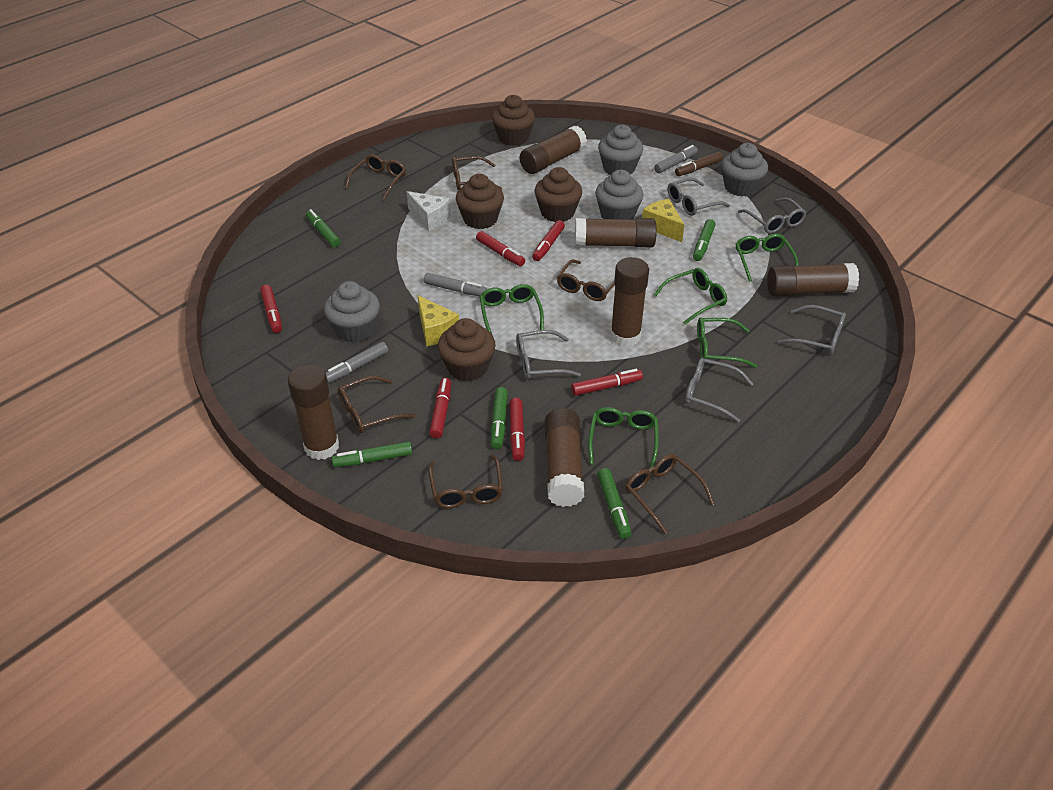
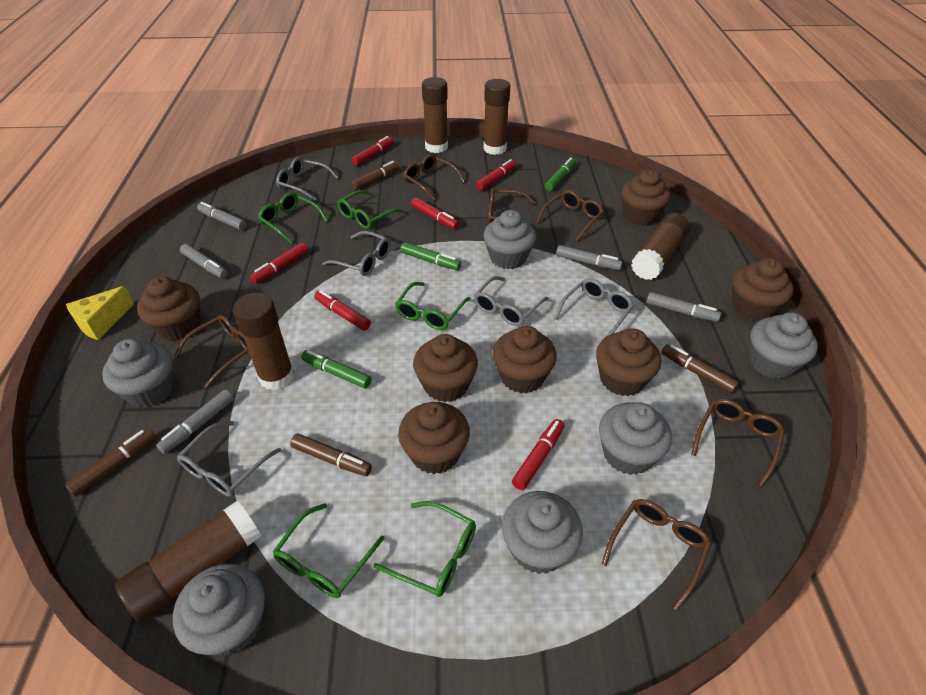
brown cupcake: [438,318,496,381] [456,174,504,229] [492,95,535,146] [535,167,582,222] = 4 -> [137,276,200,341] [398,402,470,474] [413,334,478,402] [493,326,557,393] [596,328,662,396] [621,169,671,226] [732,258,794,321] = 7
brown glue stick: [288,364,339,460] [520,125,587,174] [545,408,584,507] [575,218,657,247] [610,257,649,347] [767,263,859,297] = 6 -> [115,501,261,622] [233,292,294,390] [422,77,448,153] [483,79,510,155] [631,213,689,280] = 5
brown marker: [675,152,723,176] = 1 -> [65,428,156,496] [290,434,372,476] [351,161,399,191] [661,344,739,393] = 4
green marker: [306,209,341,247] [332,441,412,467] [491,387,508,449] [597,468,632,539] [693,219,716,261] = 5 -> [301,350,372,389] [400,242,461,270] [545,158,576,191] = 3
grey cupcake: [324,281,380,342] [595,170,643,219] [598,125,643,175] [721,143,768,196] = 4 -> [102,339,174,407] [173,563,265,656] [484,210,536,269] [502,491,583,574] [599,402,672,475] [749,312,818,379] = 6
grey marker: [326,342,388,383] [424,273,487,296] [654,145,698,173] = 3 -> [156,389,234,454] [180,244,228,278] [197,202,247,230] [556,245,623,270] [646,292,721,322] = 5
white cheese: [406,191,451,231] = 1 -> none = 0
yellow cheese: [418,295,459,346] [642,199,684,242] = 2 -> [66,286,134,340] = 1

